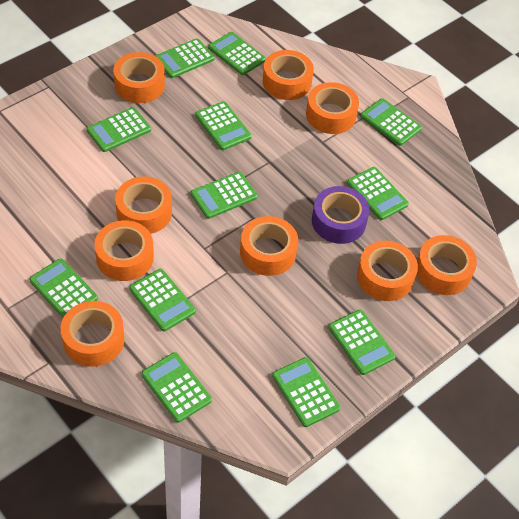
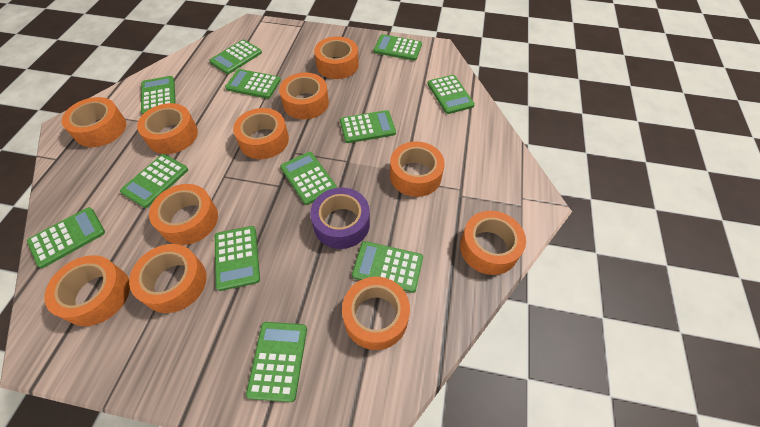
orange tape: [61,301,124,367] [94,220,154,281] [113,52,165,103] [115,176,172,234] [240,216,298,276] [263,50,314,100] [306,82,359,134] [357,241,418,301] [417,235,477,295] = 9 -> [44,255,130,326] [62,97,126,147] [129,244,207,313] [137,103,198,154] [149,184,218,245] [233,108,289,159] [279,73,329,119] [314,37,359,79] [342,277,410,350] [390,141,445,197] [460,211,526,275] = 11

